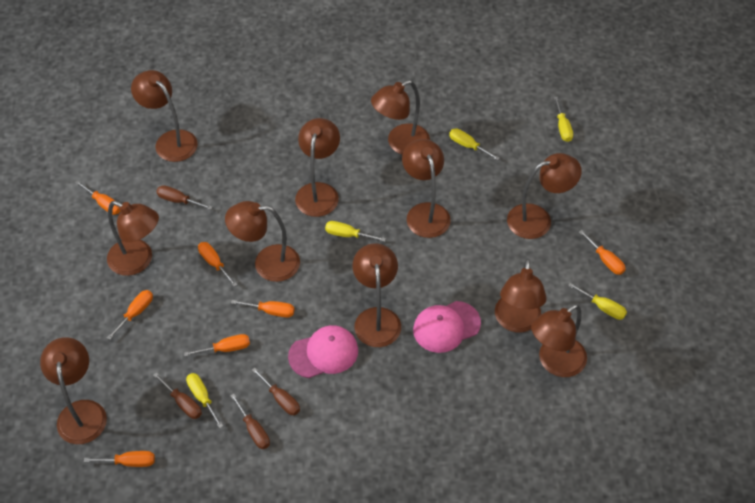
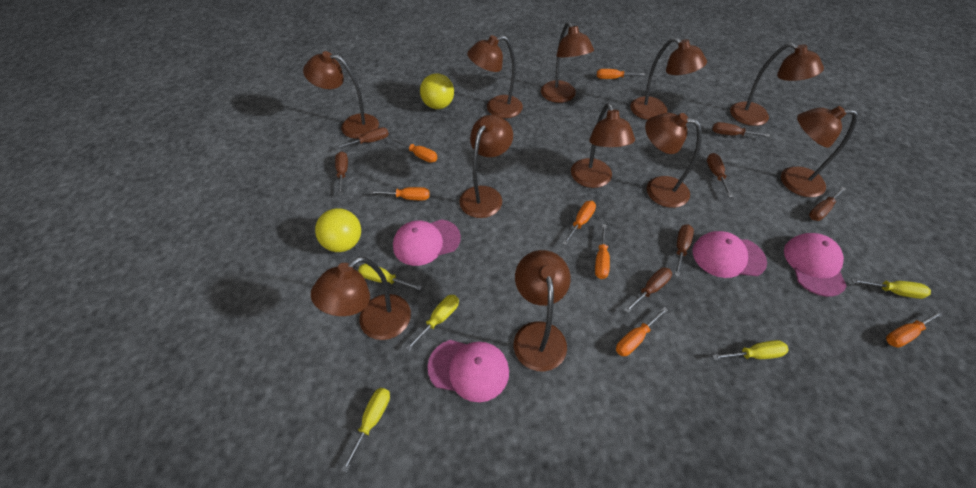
brown screwdriver: [153,373,202,419] [156,185,212,210] [230,394,270,449] [252,367,300,415] = 4 -> [335,152,348,195] [336,127,389,149] [624,268,672,313] [674,224,694,277] [707,153,733,197] [712,122,770,137] [809,187,846,221] = 7
pink cap: [288,325,358,378] [413,301,481,353] = 2 -> [393,219,461,266] [427,340,509,402] [693,231,767,278] [784,233,847,297] = 4
yellow ball: none = 0 -> [315,208,361,252] [420,73,454,109] = 2

